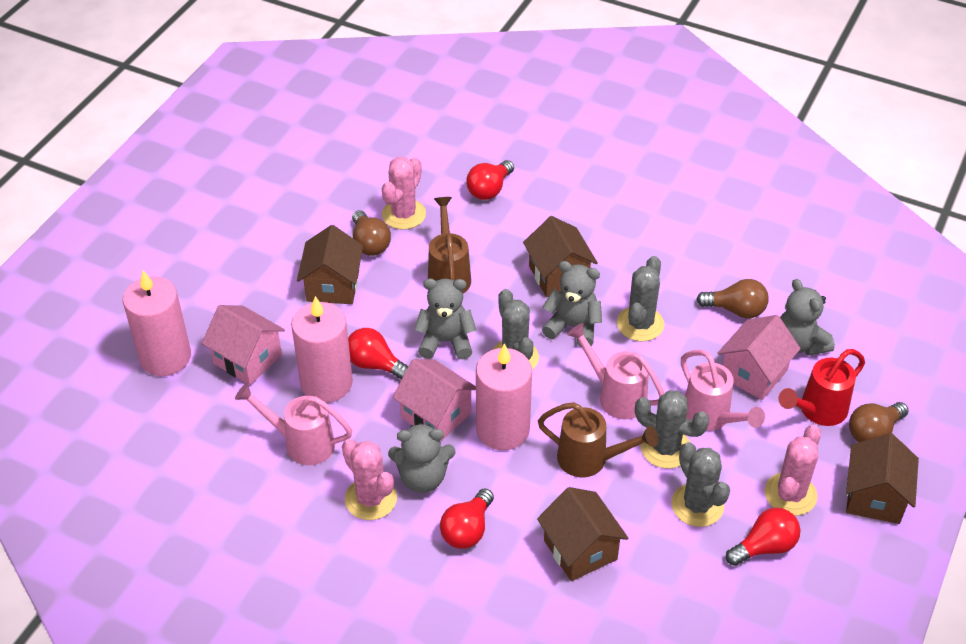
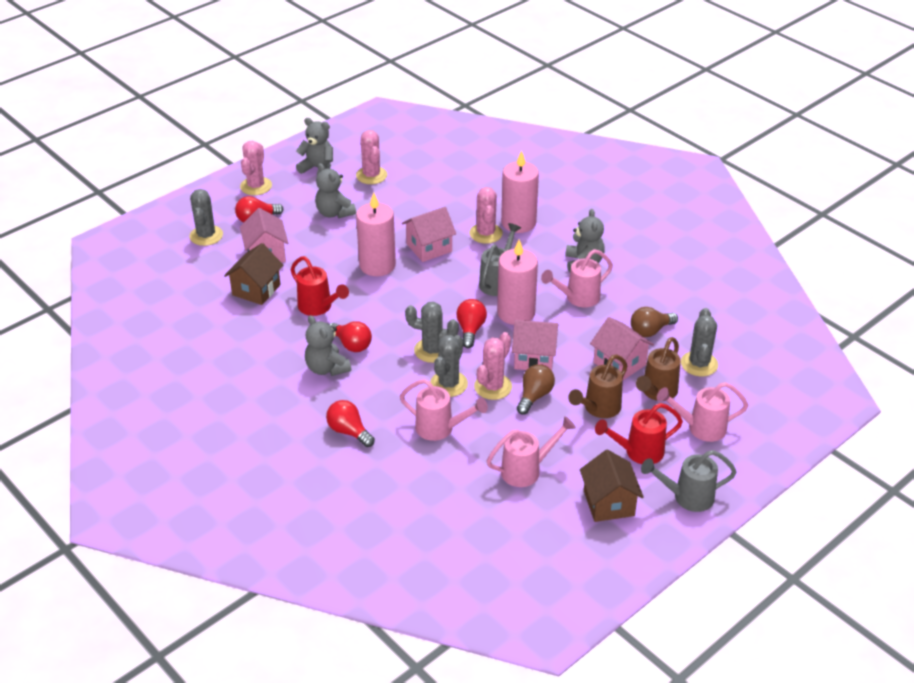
brown house: [297,225,363,304] [523,216,598,297] [537,487,628,581] [846,433,919,524] = 4 -> [224,243,283,305] [580,450,644,522] = 2
brown light bulb: [352,210,391,256] [696,279,768,318] [849,402,908,442] = 3 -> [517,364,555,415] [631,307,678,337] = 2
grey watering can: none = 0 -> [479,223,521,296] [641,450,736,512] = 2
pink cactus: [342,439,397,520] [382,157,426,230] [765,425,821,516] = 3 -> [240,141,272,195] [356,130,387,184] [470,187,503,244] [474,332,512,400] = 4
pink house: [202,305,285,385] [392,359,476,442] [718,315,801,400] = 3 -> [240,208,288,263] [402,207,456,262] [512,320,558,371] [590,317,654,380] = 4
pink watering can: [235,383,352,465] [567,323,664,419] [681,350,765,431] = 3 -> [400,379,488,441] [487,416,576,487] [541,249,613,307] [657,382,748,442] = 4
red watering can: [779,349,865,426] = 1 -> [291,256,349,316] [595,403,683,464] = 2

